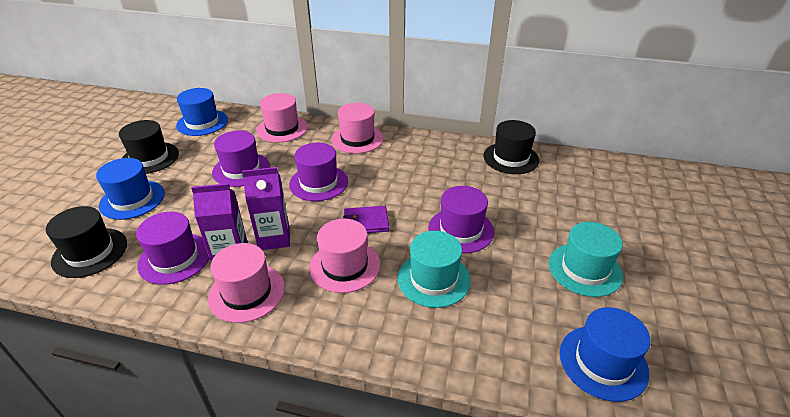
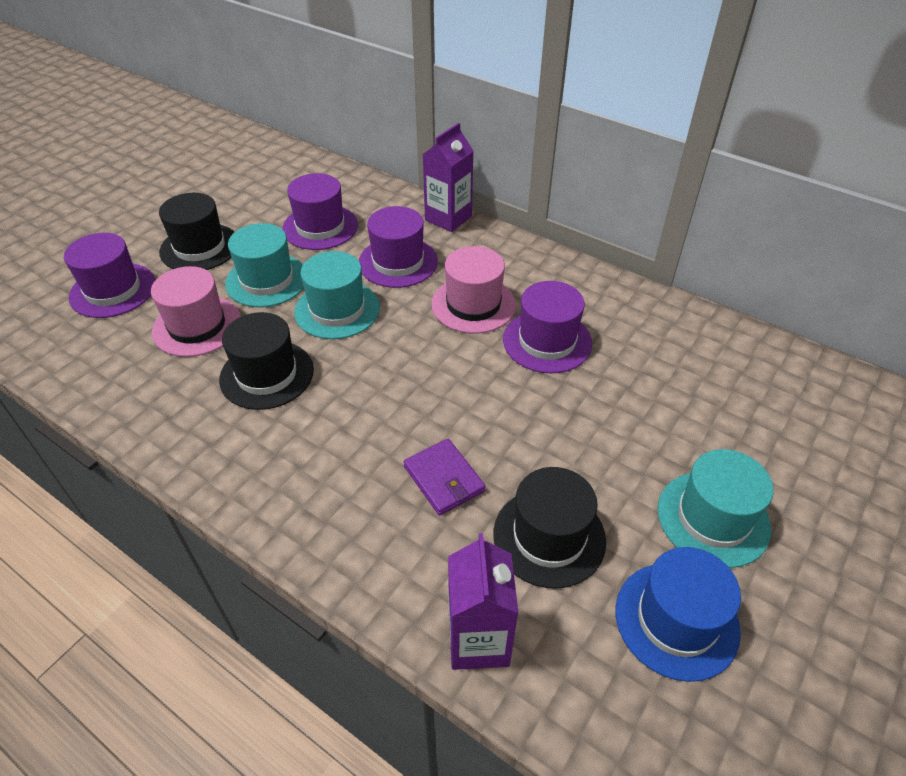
blue hat: [96,158,165,220] [176,88,228,136] [560,307,651,402] = 3 -> [616,547,741,682] = 1
pink hat: [208,243,285,323] [256,93,308,142] [309,219,380,293] [332,103,384,154] = 4 -> [151,266,241,357] [431,246,516,334] = 2
turquoise hat: [398,231,471,308] [548,222,623,297] = 2 -> [225,223,304,307] [294,251,380,339] [658,449,774,568] = 3

